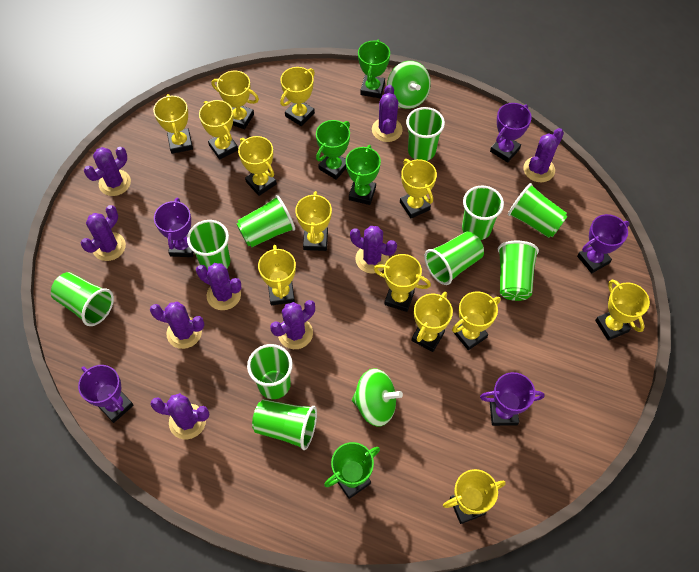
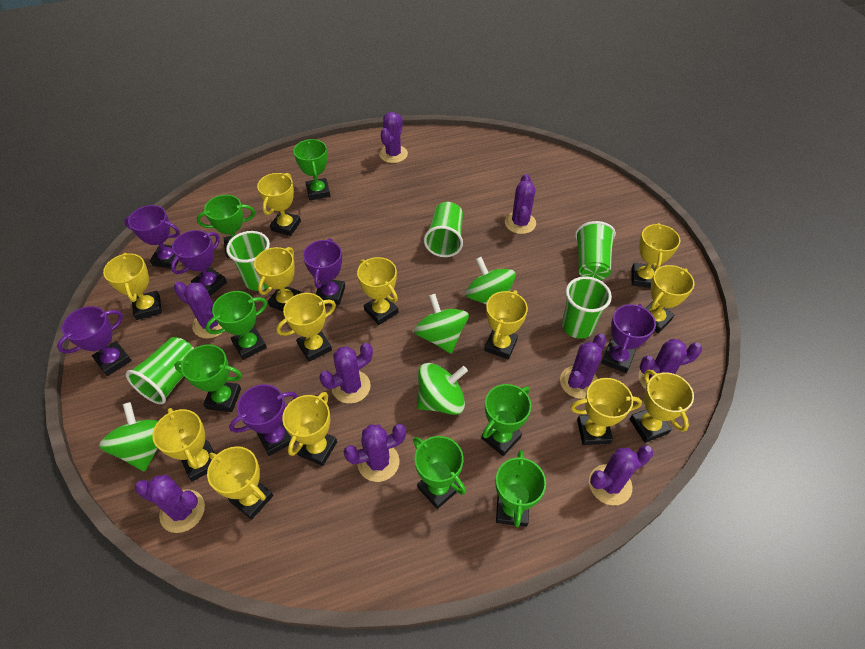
green cup: [51,272,114,326] [187,220,230,270] [237,195,295,247] [247,344,293,399] [252,399,317,450] [406,107,445,161] [424,232,484,285] [462,185,504,240] [498,241,539,301] [508,183,568,238] = 10 -> [126,337,194,404] [226,231,270,291] [424,202,463,257] [562,276,612,339] [575,221,616,280] = 5
green spinning top: [352,368,403,426] [387,61,431,109] = 2 -> [99,402,158,472] [414,294,469,354] [417,363,468,415] [465,257,516,304] = 4
green trophy: [316,120,350,180] [324,442,380,499] [346,145,381,205] [358,39,390,98] = 4 -> [174,344,242,412] [197,195,255,258] [206,291,267,360] [293,139,330,200] [413,436,466,509] [481,384,531,456] [495,450,546,527] = 7
purple trophy: [78,365,134,423] [154,198,194,257] [480,372,544,426] [490,103,532,162] [577,214,630,273] = 5 -> [57,306,132,376] [124,205,180,268] [171,230,227,296] [229,384,298,456] [303,238,345,305] [601,304,656,373] = 6

